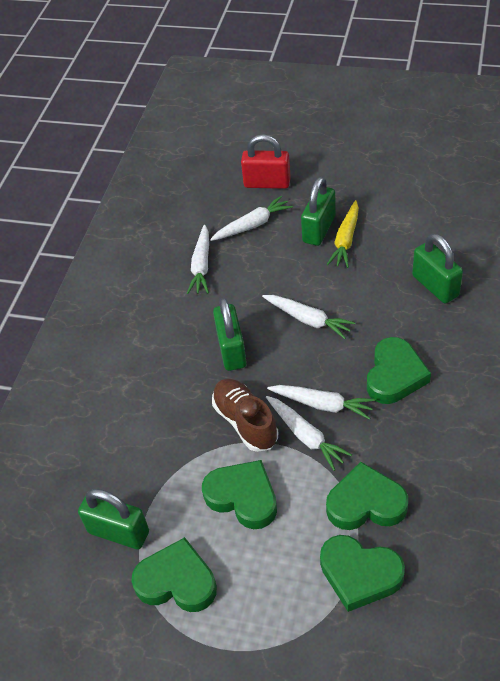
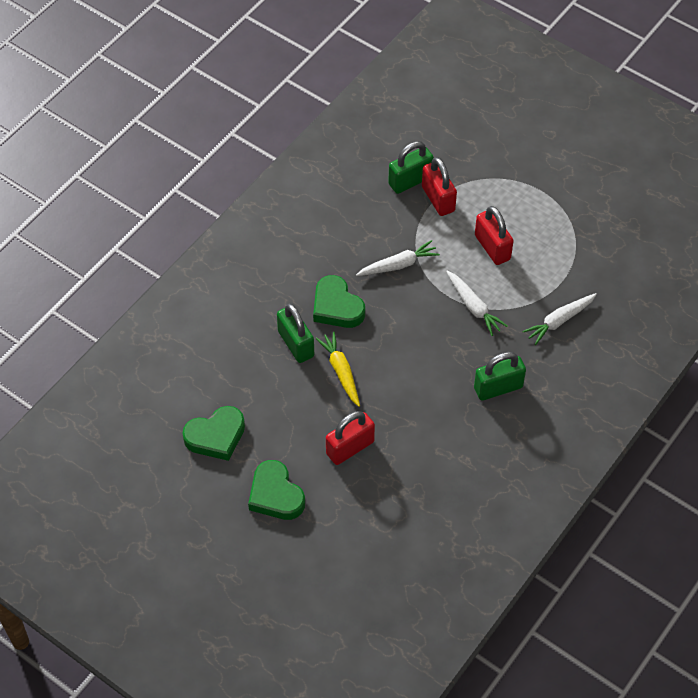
brown shoe: [212,379,278,452] = 1 -> none = 0
green heart: [131,537,217,612] [202,460,277,529] [320,535,405,612] [326,462,408,530] [367,337,431,404] = 5 -> [182,406,245,461] [248,460,305,520] [313,275,365,328] = 3
green padlock: [78,489,149,549] [213,298,247,371] [301,177,336,246] [412,234,463,304] = 4 -> [277,304,314,363] [388,141,434,194] [474,352,526,401] = 3
red padlock: [241,134,291,189] = 1 -> [326,411,375,465] [422,157,457,216] [475,206,514,265] = 3
white carrot: [187,225,209,294] [210,195,293,241] [262,295,355,339] [266,396,352,471] [267,385,375,420] = 5 -> [356,240,440,276] [446,271,508,336] [522,293,597,345] = 3

